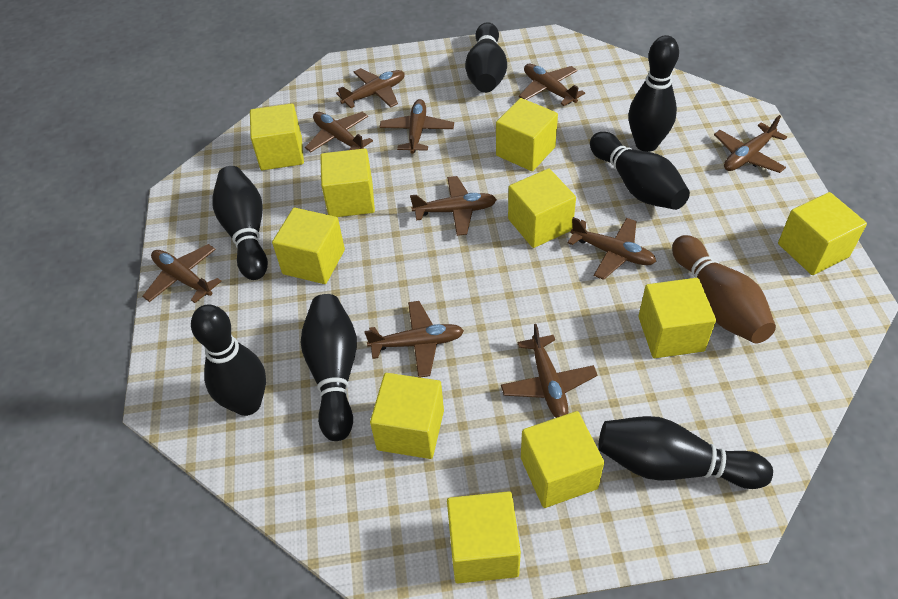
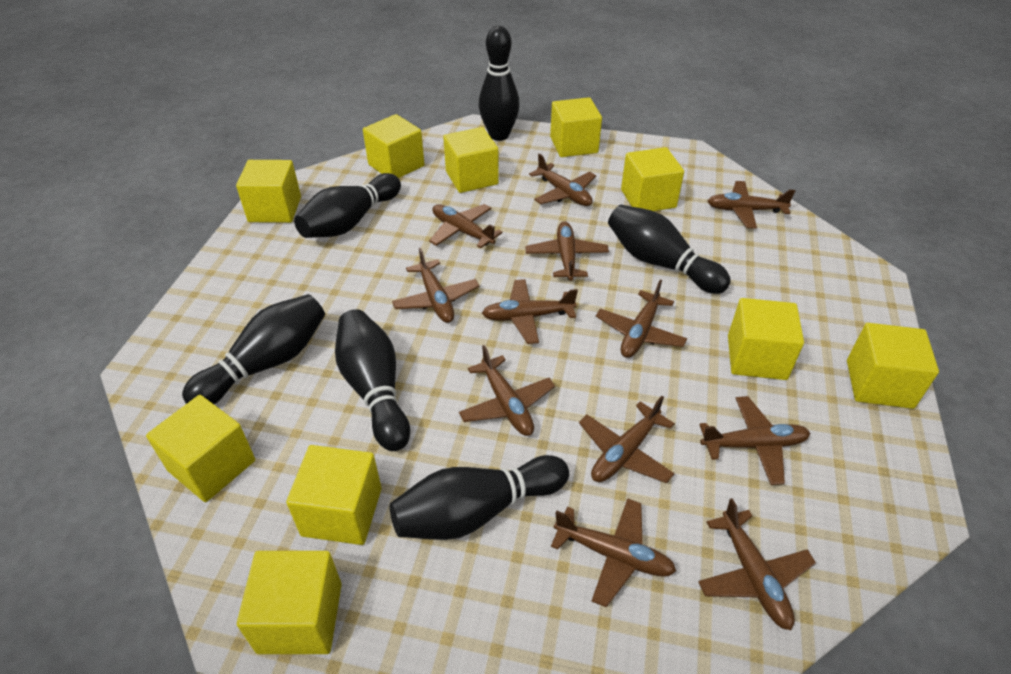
black bowling pin: [191,305,266,416] [212,166,268,280] [301,294,357,441] [465,22,507,93] [590,132,690,210] [598,416,773,489] [629,35,679,152] = 7 -> [182,294,325,404] [294,173,401,238] [335,309,410,451] [390,455,569,540] [478,26,520,141] [608,205,731,294] = 6
brown bowling pin: [672,235,776,343] = 1 -> none = 0
brown plane: [142,244,222,303] [305,112,373,152] [336,68,405,108] [364,301,464,377] [380,99,454,154] [410,176,497,236] [501,324,598,418] [519,64,585,106] [568,217,657,280] [714,115,787,173] = 10 -> [392,248,479,323] [429,204,503,248] [459,345,555,436] [482,279,578,344] [525,221,609,281] [529,153,596,206] [551,498,676,607] [579,396,675,483] [596,280,687,358] [698,498,816,630] [699,396,810,485] [708,181,795,229] = 12

